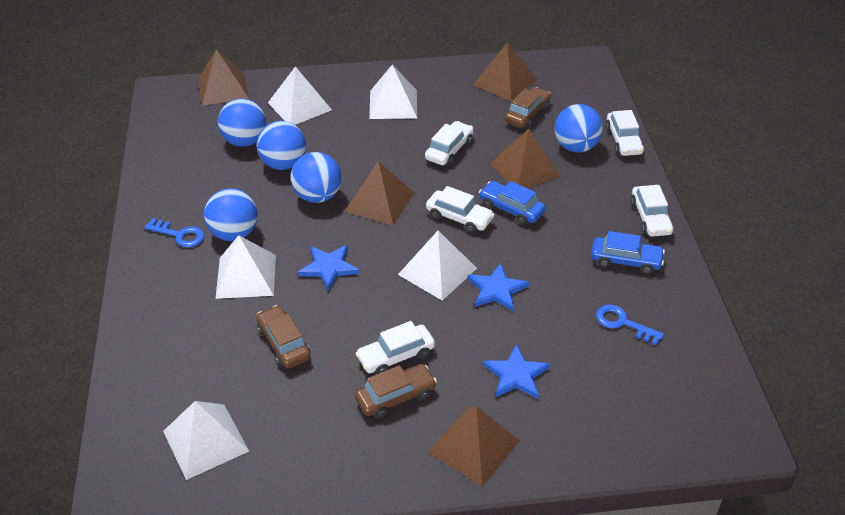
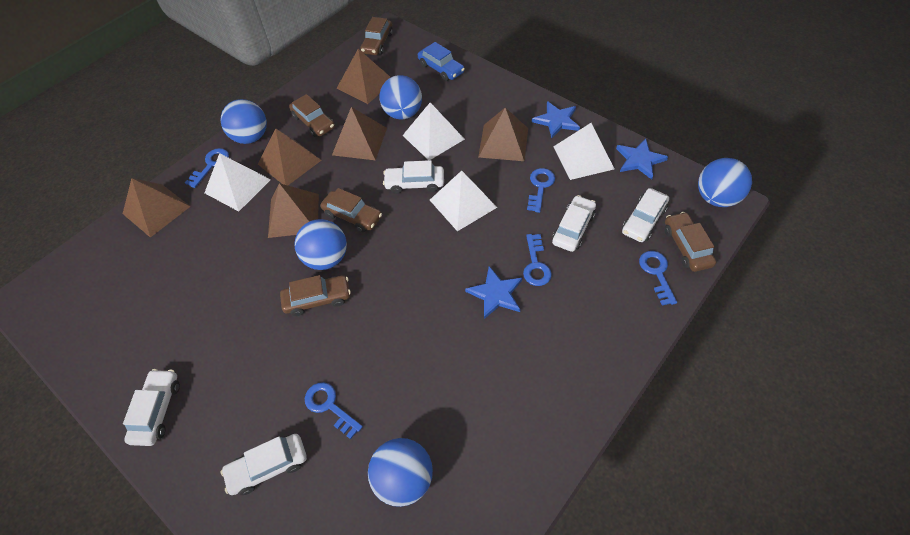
blue car: [479,181,546,225] [591,231,665,274] = 2 -> [418,42,465,81] = 1
blue key: [144,218,204,247] [596,304,664,345] = 2 -> [185,148,229,188] [305,382,363,439] [523,234,552,286] [527,168,555,213] [639,251,677,306] = 5
brown car: [256,305,311,369] [355,364,437,418] [504,87,551,128] = 3 -> [280,275,351,316] [289,94,335,137] [320,188,382,232] [360,17,393,55] [664,212,716,272] = 5
brown pyramid: [198,49,249,106] [345,161,414,225] [428,406,520,486] [473,42,537,101] [490,129,560,188] = 5 -> [123,178,191,238] [258,128,322,185] [268,183,319,238] [332,107,387,160] [337,49,391,104] [478,107,528,161] = 6
white pyramid: [163,401,249,480] [215,235,276,299] [268,66,332,125] [369,64,417,119] [398,230,477,301] = 5 -> [204,153,271,211] [403,103,465,160] [430,171,497,231] [553,123,615,180] = 4

